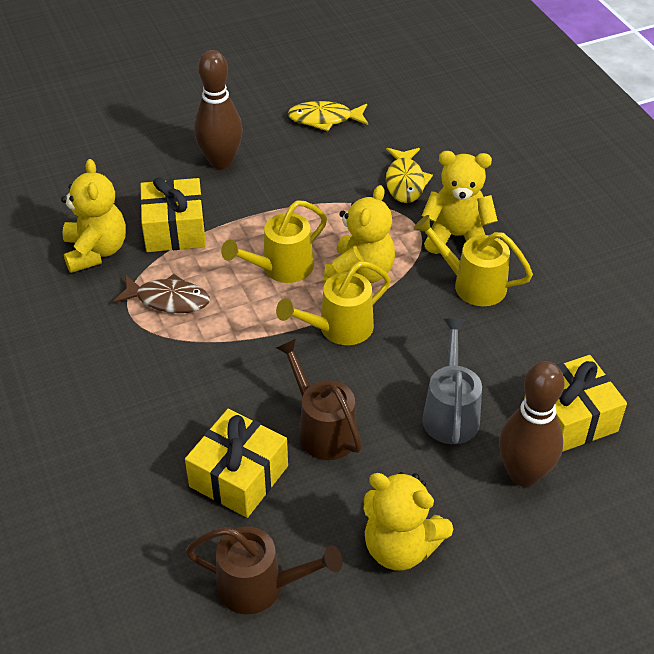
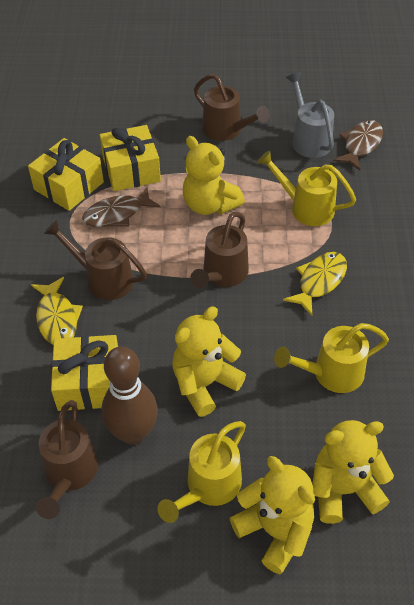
brown bowling pin: [194,50,243,169] [499,361,565,487] = 2 -> [102,347,158,445] = 1
brown fish: [113,274,210,313] = 1 -> [82,186,160,227] [333,120,383,170] = 2
brown watering can: [186,526,343,614] [276,338,362,460] = 2 -> [36,400,98,519] [44,220,147,300] [190,212,249,288] [194,74,270,141] = 4

